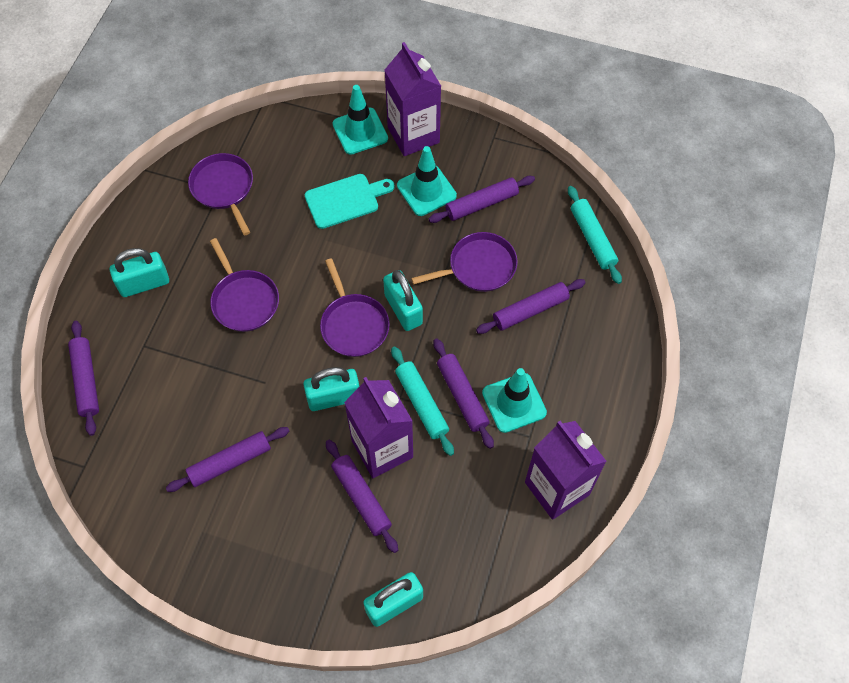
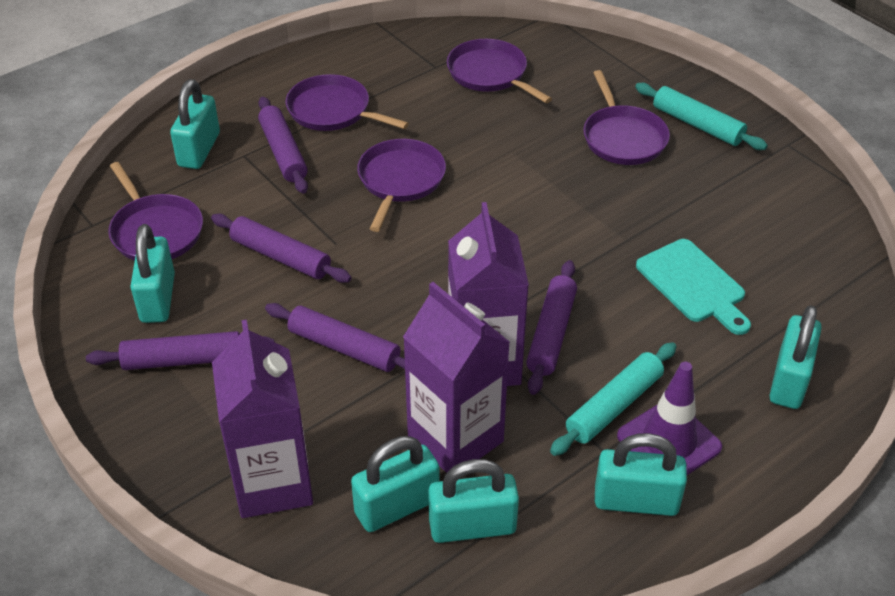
purple pan: [188,153,253,235] [210,238,279,332] [320,258,390,357] [411,232,518,292] = 4 -> [108,162,203,261] [285,74,409,131] [357,139,446,232] [447,39,552,103] [583,70,670,165] = 5
purple rolling pin: [68,321,99,436] [166,427,289,492] [326,440,398,553] [429,176,535,223] [433,338,494,449] [476,279,586,334] = 6 -> [86,331,275,370] [211,214,352,283] [258,97,308,194] [265,303,405,372] [526,260,577,395] = 5
purple traffic cone: none = 0 -> [617,362,722,475] = 1
turquoise padlock: [110,248,169,297] [303,367,360,411] [363,572,423,627] [383,270,423,331] = 4 -> [130,224,175,323] [170,79,220,169] [351,436,440,532] [428,459,519,543] [595,433,687,516] [769,305,822,409] = 6
turquoise traffic cone: [333,85,388,155] [397,146,457,216] [482,368,547,433] = 3 -> none = 0

